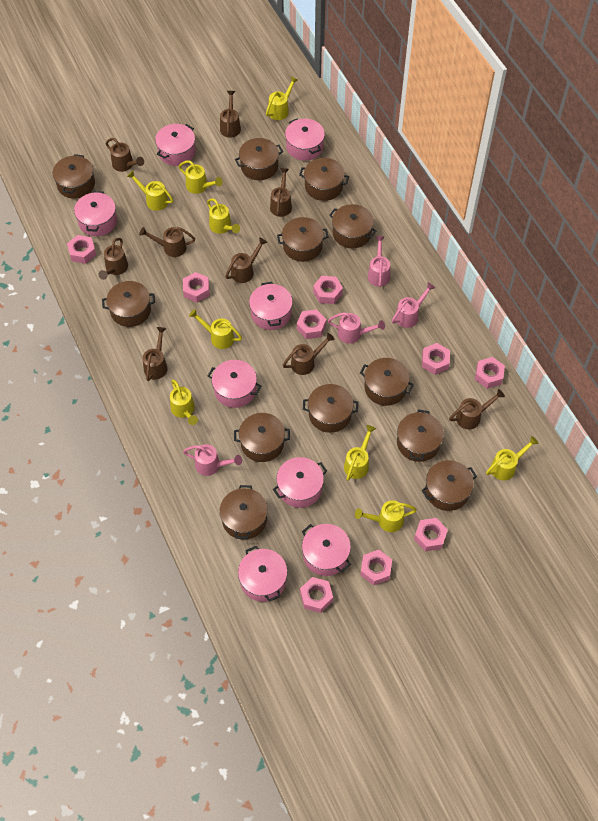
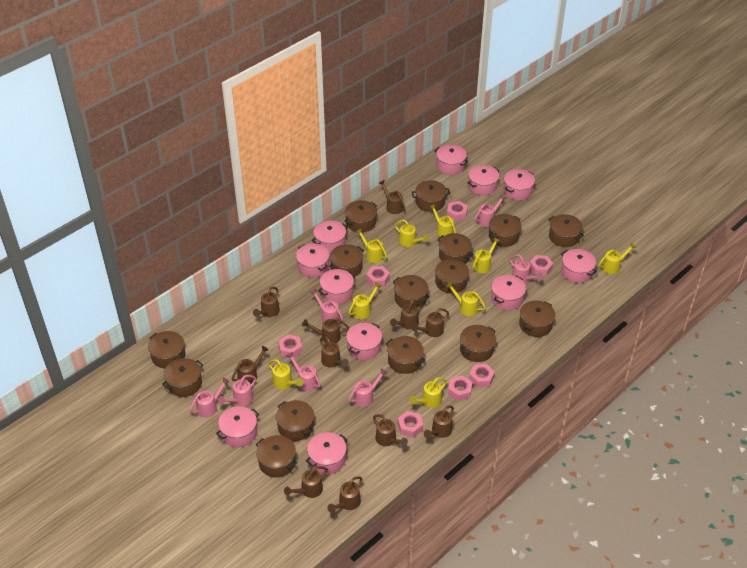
brown pot: [53,154,95,199] [102,281,155,327] [220,485,268,540] [234,413,290,462] [235,138,283,180] [277,217,328,262] [299,158,349,201] [303,384,358,433] [329,204,376,248] [360,358,414,406] [397,409,444,462] [422,460,477,511] = 12 -> [148,331,186,369] [162,358,203,397] [256,435,297,478] [276,400,314,441] [329,244,364,276] [345,200,377,233] [386,336,425,374] [393,275,430,308] [412,180,450,212] [435,259,469,294] [437,233,473,264] [460,325,496,362] [489,214,522,247] [519,301,555,337] [548,214,584,247] = 15
brown watering can: [98,238,128,280] [106,138,144,172] [139,227,195,257] [143,327,168,381] [220,91,241,138] [225,237,267,283] [270,168,292,217] [283,333,335,375] [449,389,505,429] = 9 -> [232,346,269,384] [253,287,280,317] [284,466,328,498] [302,317,349,343] [320,337,349,368] [327,476,362,513] [373,414,408,447] [379,180,405,214] [390,300,421,329] [412,308,449,337] [424,405,454,438] = 11
pink nut: [67,235,96,264] [183,272,210,302] [297,309,326,339] [300,577,333,613] [313,276,343,304] [360,550,392,585] [414,518,448,551] [422,343,450,375] [475,357,505,389] = 9 -> [278,334,302,358] [366,266,390,287] [398,411,423,438] [447,201,468,221] [448,375,472,401] [469,364,495,388] [530,255,553,276] = 7
pink pot: [74,191,117,236] [155,124,196,166] [208,360,261,408] [238,546,287,602] [249,282,293,330] [273,457,327,508] [285,119,325,161] [302,524,351,576] = 8 -> [216,406,259,447] [296,243,330,277] [306,432,348,474] [312,221,348,254] [318,269,355,304] [346,323,382,360] [434,144,469,174] [468,165,499,195] [491,275,526,310] [503,169,535,200] [561,249,597,283] = 11
pink watering can: [183,444,242,476] [328,312,385,344] [368,236,390,287] [392,282,435,328] = 4 -> [189,378,230,417] [218,375,256,406] [286,352,321,391] [310,289,343,323] [348,368,387,407] [474,195,506,227] [510,254,543,283] = 7

